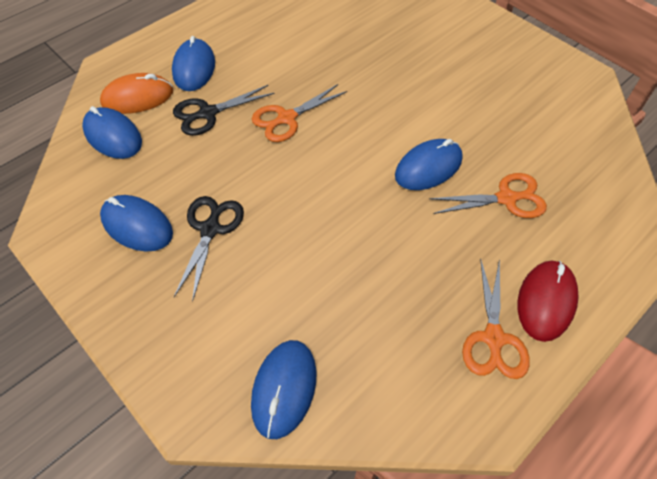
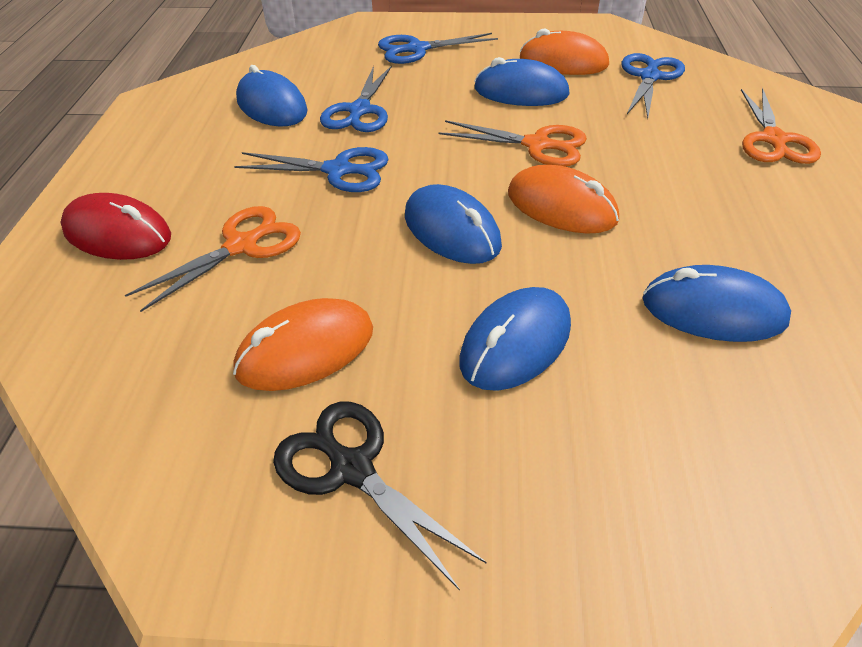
black scissors: [173,85,274,136] [174,196,244,302] = 2 -> [273,402,487,591] = 1
blue scissors: none = 0 -> [234,147,389,192] [320,65,392,132] [378,33,498,64] [622,53,685,118] = 4
orange mouse: [100,73,173,114] = 1 -> [233,298,373,391] [508,165,619,233] [520,29,609,75] = 3

